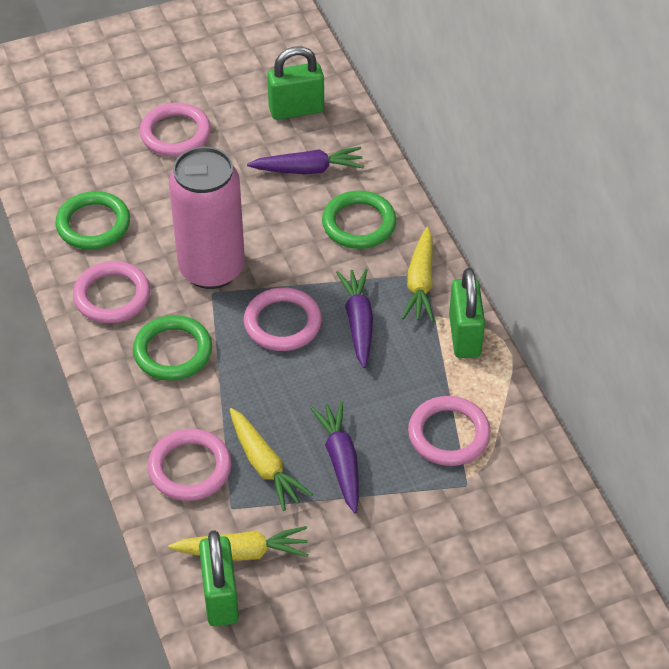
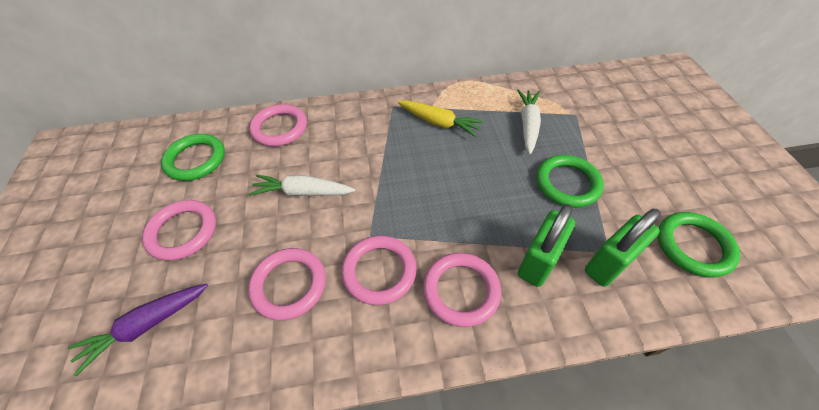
green padlock: [199,530,239,626] [267,46,324,120] [449,268,485,358] = 3 -> [518,204,575,287] [585,209,661,287] = 2
pink can: [169,147,245,289] = 1 -> none = 0
purple carrot: [247,147,364,174] [310,401,359,513] [336,269,373,368] = 3 -> [68,284,208,376] = 1
white carrot: none = 0 -> [249,174,355,197] [517,89,541,154] = 2
yellow carrot: [168,526,308,561] [230,408,313,511] [402,227,434,322] = 3 -> [398,100,484,137] = 1

